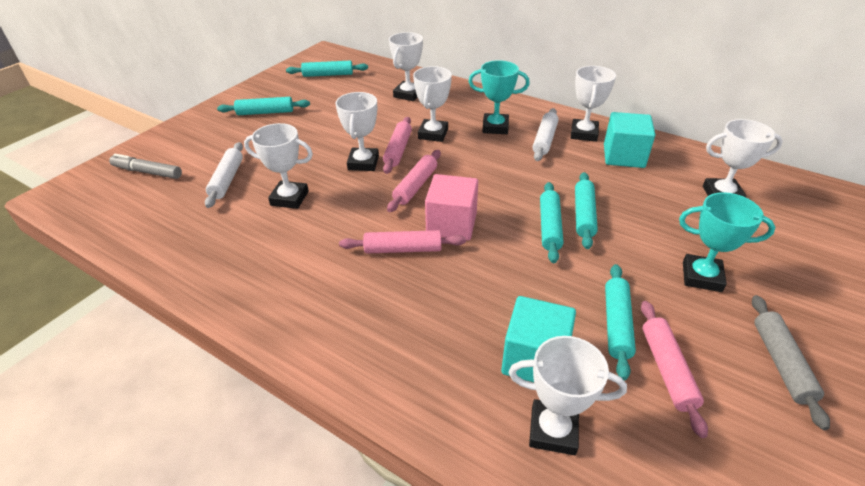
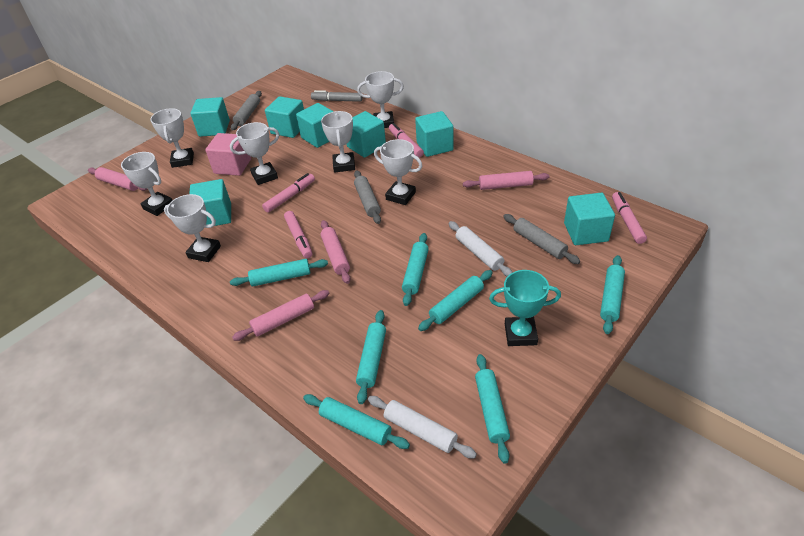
grey rolling pin: [752,295,830,430] = 1 -> [231,91,262,131] [354,171,381,224] [503,214,580,264] = 3
pink marker: none = 0 -> [262,173,315,213] [284,211,313,258] [389,123,424,158] [612,192,647,244] = 4
turquoise cube: [501,296,576,382] [604,112,655,168] = 2 -> [189,179,231,226] [190,97,230,137] [265,96,304,138] [296,103,334,148] [346,111,386,158] [415,111,454,157] [564,193,615,245] = 7
turquoise rolling pin: [217,97,310,115] [286,61,368,77] [540,182,564,263] [575,172,598,249] [605,264,636,380] = 5 -> [230,259,328,286] [303,394,410,449] [356,310,386,404] [402,233,429,306] [418,270,493,331] [475,354,510,464] [600,255,625,334] = 7
turquoise trophy: [468,60,530,134] [679,192,776,292] = 2 -> [489,270,561,346] = 1

